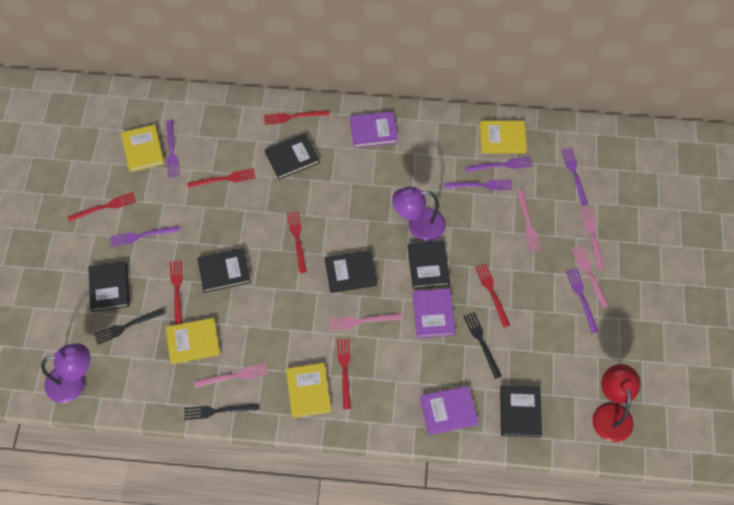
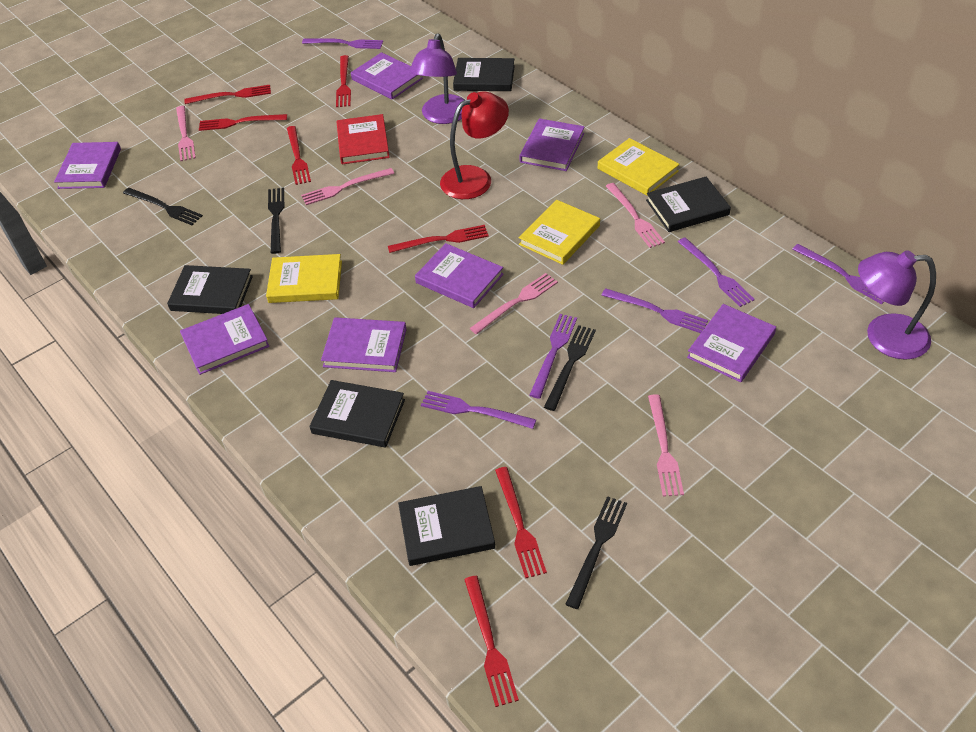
black book: [89,261,130,312] [197,248,251,293] [265,133,320,180] [325,250,377,293] [408,241,450,289] [500,385,542,438] = 6 -> [167,265,253,314] [309,380,405,448] [398,486,495,566] [453,58,515,91] [646,177,731,232] = 5
black fork: [94,308,165,344] [184,403,260,420] [463,312,502,379] = 3 -> [123,188,203,225] [268,188,284,254] [544,325,596,411] [566,496,627,609] = 4
purple book: [350,111,398,148] [413,289,455,338] [420,386,478,435] = 3 -> [54,142,121,189] [180,304,270,375] [321,317,407,372] [351,52,423,100] [415,243,504,308] [519,118,585,171] [687,304,776,382] = 7
red book: none = 0 -> [337,114,390,164] = 1
yellow book: [121,124,165,172] [166,318,220,364] [286,363,332,418] [480,121,527,153] = 4 -> [266,254,342,303] [519,200,600,265] [598,138,680,196] = 3

